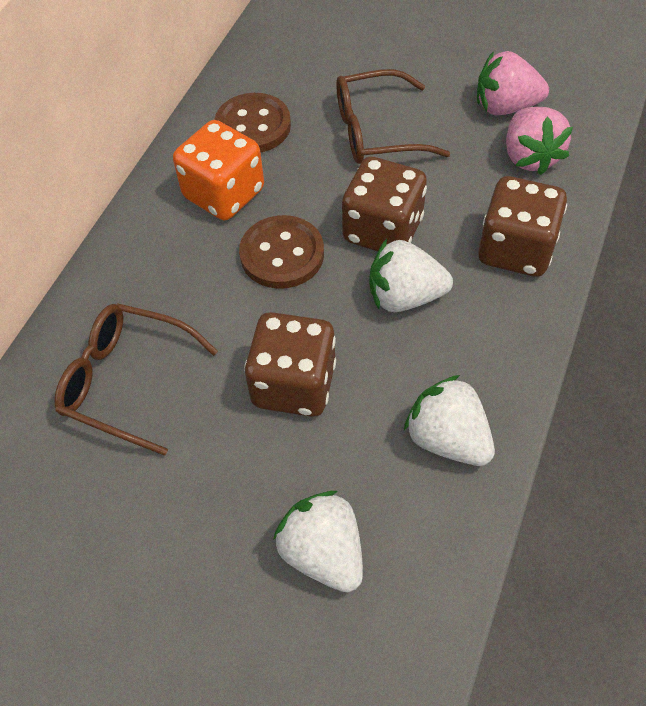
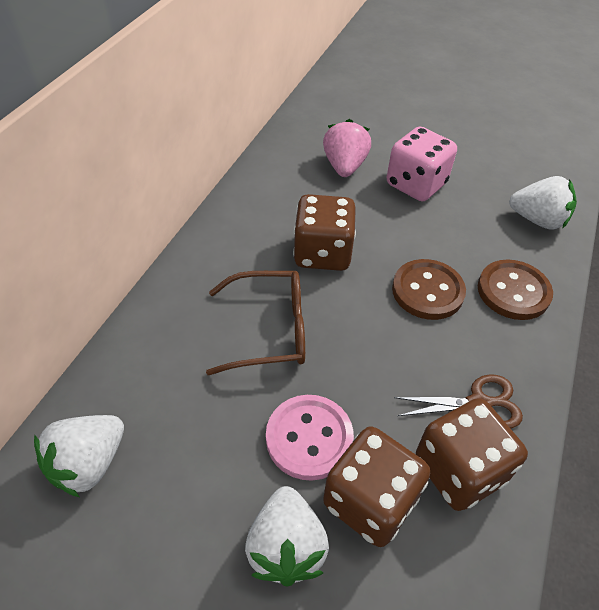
brown glasses: [54,303,218,456] [336,69,450,164] = 2 -> [206,271,305,375] = 1
brown scissors: none = 0 -> [394,374,523,429] = 1
orange dice: [173,120,264,220] = 1 -> none = 0
pink button: none = 0 -> [266,395,354,481] = 1
pink dice: none = 0 -> [387,127,457,202] = 1
pink strawberry: [477,51,549,115] [506,107,573,175] = 2 -> [323,119,371,177] = 1

